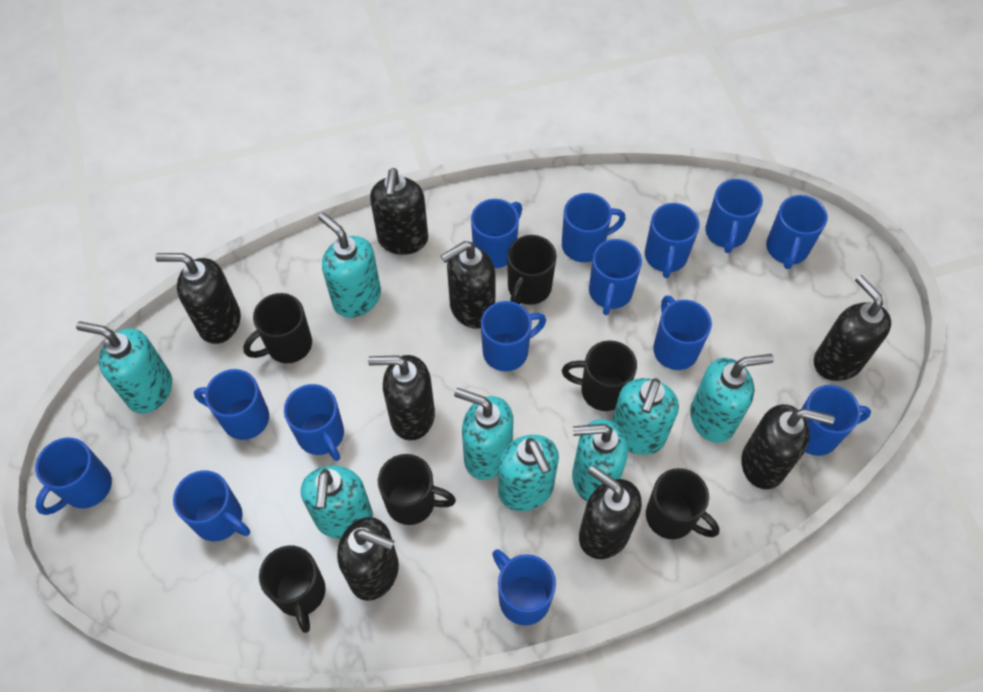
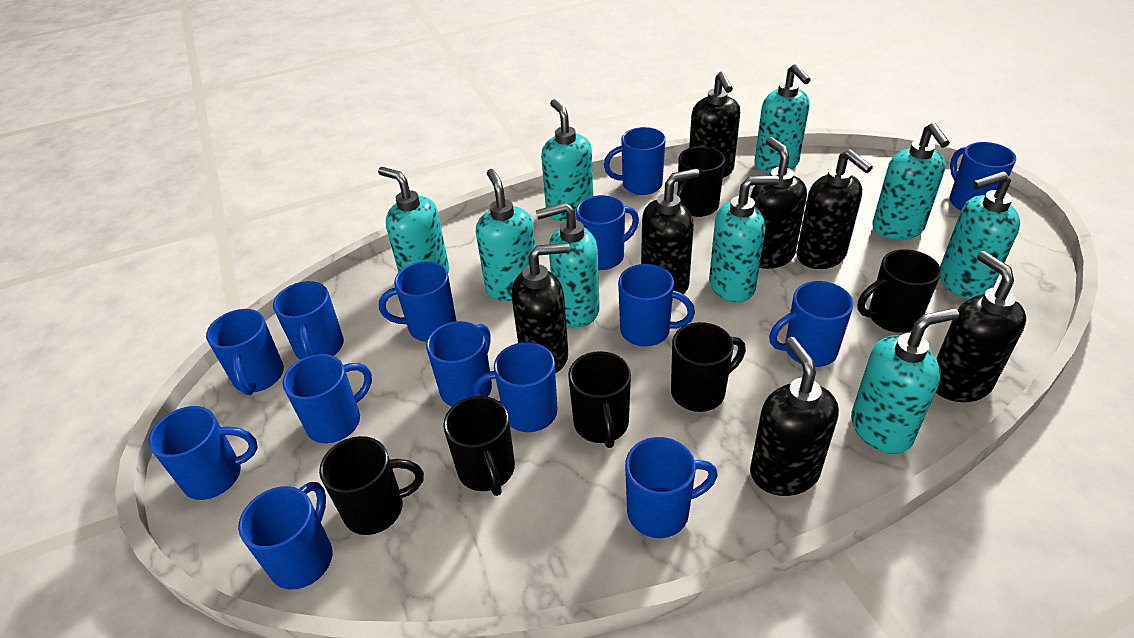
black soap dispenser: [155,253,241,344] [337,517,399,601] [368,355,435,440] [370,168,428,255] [441,241,496,329] [579,465,642,559] [741,404,835,489] [814,275,891,381] = 8 -> [512,243,570,373] [641,168,699,294] [689,72,740,178] [750,137,807,269] [750,337,839,496] [797,149,873,269] [936,251,1026,402] = 7
turquoise soap dispenser: [76,321,172,413] [301,465,373,539] [318,213,381,318] [454,388,513,480] [498,435,559,511] [572,419,628,502] [612,378,679,455] [690,354,774,443] = 8 -> [378,167,449,273] [476,169,536,301] [536,202,600,327] [541,99,593,221] [709,176,779,303] [754,64,811,173] [851,308,959,454] [872,123,950,240] [940,171,1020,299] = 9

